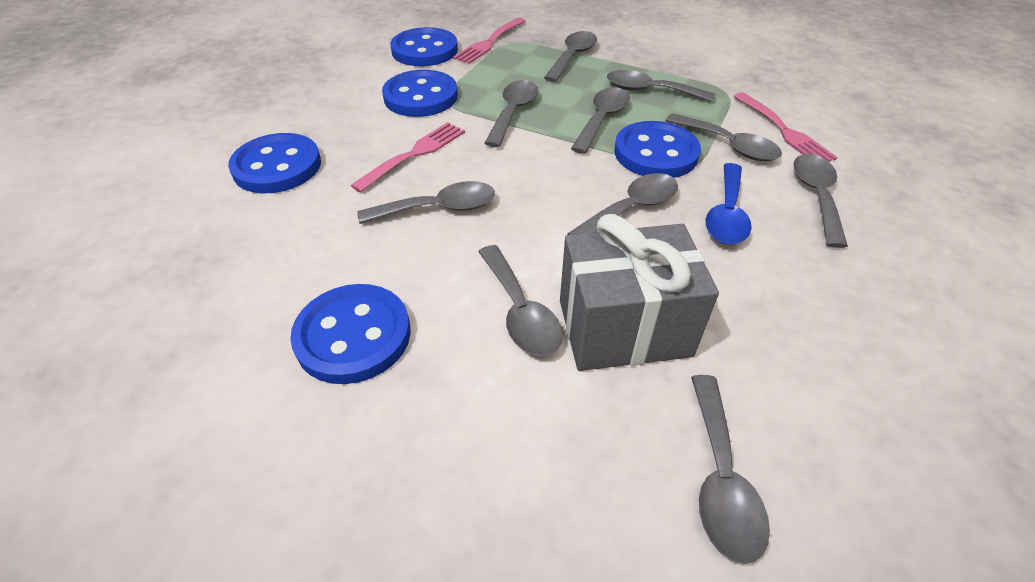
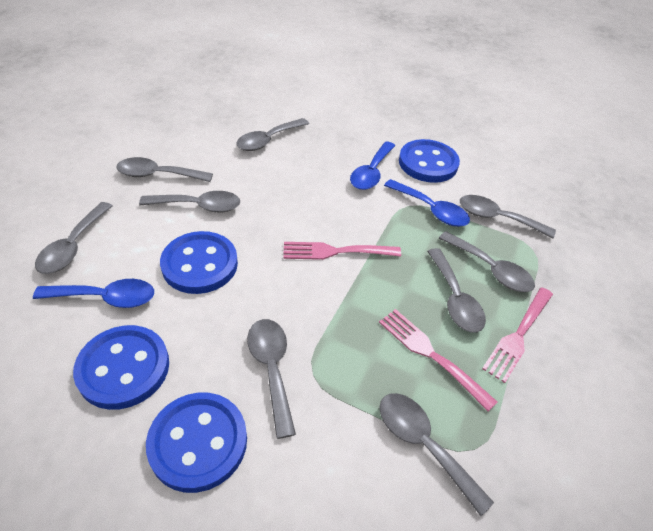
blue button: [228,133,321,193] [290,284,411,384] [382,70,458,117] [390,27,458,66] [614,121,701,178] = 5 -> [73,325,169,410] [146,392,247,493] [160,231,238,294] [399,139,460,183] = 4
blue spoon: [705,163,752,245] = 1 -> [33,279,154,308] [350,141,395,190] [384,179,470,227] = 3
grey gift: [560,214,719,371] = 1 -> none = 0
grey spoon: [357,181,495,224] [478,245,563,356] [485,80,538,147] [544,31,597,82] [568,173,678,235] [571,87,630,154] [607,70,715,102] [666,114,782,161] [691,375,770,564] [793,154,848,248] = 10 -> [35,202,112,274] [116,157,213,182] [139,191,240,213] [236,118,309,151] [247,319,296,439] [379,393,494,516] [427,248,486,333] [439,231,535,292] [460,195,556,238] = 9

